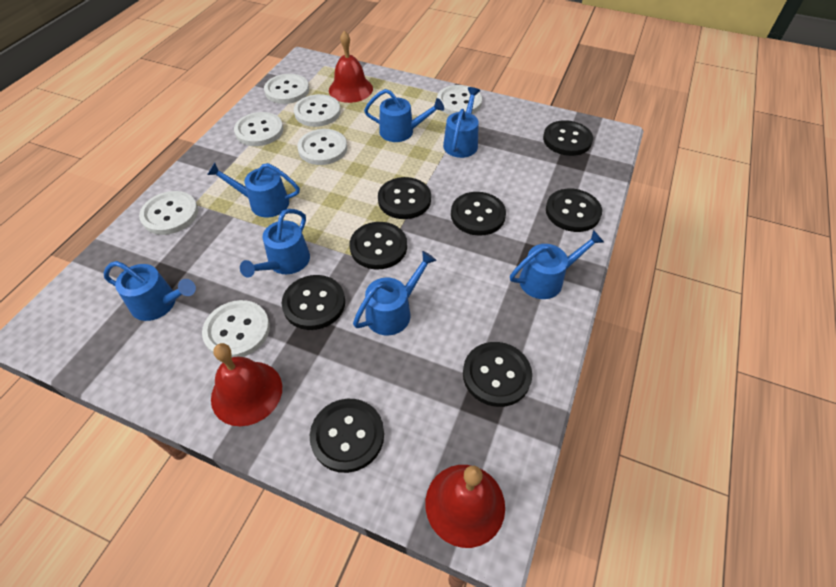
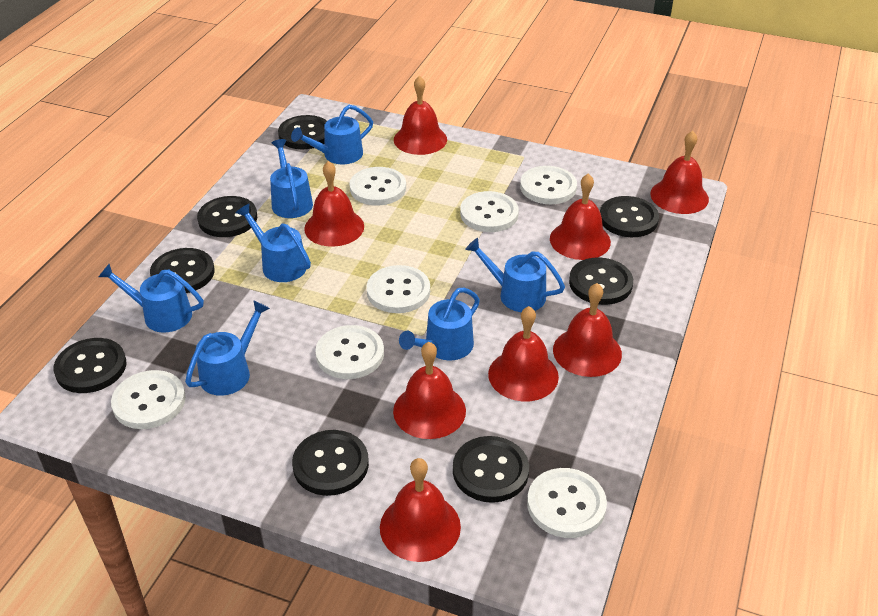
red bell: [211,343,282,426] [329,31,373,103] [425,465,505,548] = 3 -> [304,161,364,247] [380,458,461,562] [393,342,466,439] [394,76,447,155] [488,306,559,401] [550,173,611,260] [553,283,622,377] [650,131,709,214] = 8

